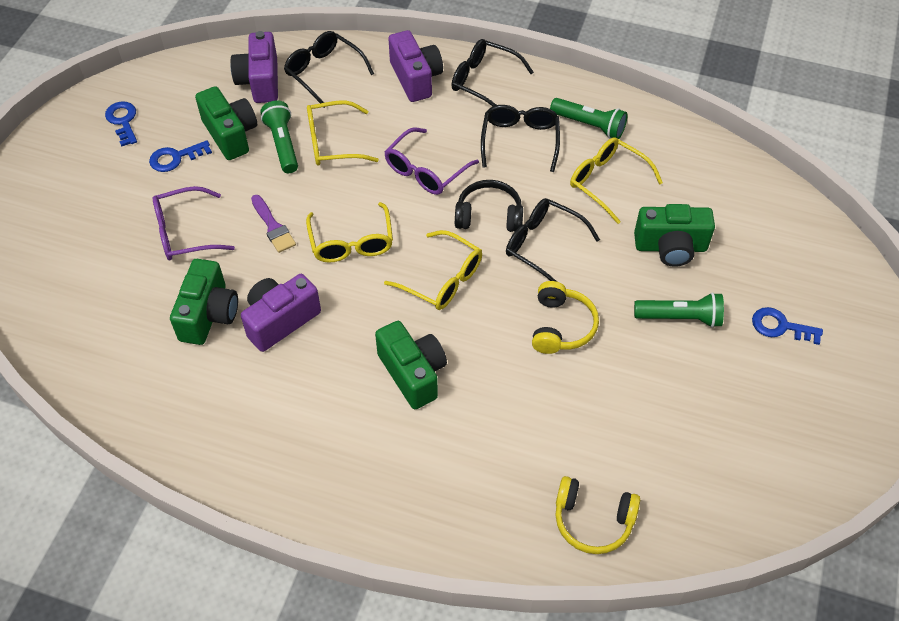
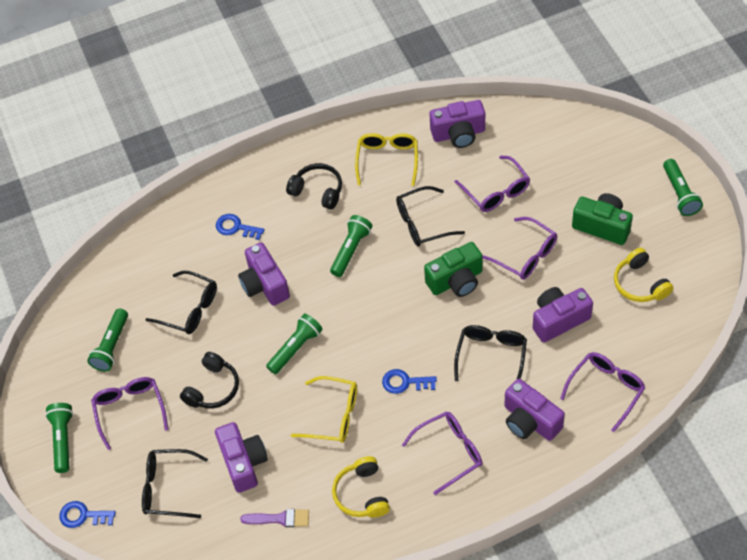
black headphones: [455,180,523,232] = 1 -> [180,352,239,409] [286,163,342,210] = 2
green camera: [170,259,238,345] [195,86,257,160] [375,321,447,409] [634,204,715,267] = 4 -> [424,242,483,297] [572,193,633,245] = 2
green flashlight: [260,100,298,173] [550,98,628,139] [634,292,724,328] = 3 -> [45,403,73,473] [87,309,128,372] [266,313,323,374] [330,215,373,277] [663,159,703,216] = 5
purple camera: [231,31,278,103] [241,274,321,352] [388,30,443,102] = 3 -> [215,422,268,493] [238,242,290,306] [430,100,485,148] [504,379,565,441] [533,287,593,343] = 5
purple glasses: [153,186,235,261] [384,128,479,195] = 2 -> [91,377,168,450] [402,412,482,495] [455,155,530,212] [482,217,557,280] [560,352,646,432] = 5
yellow glasses: [306,202,393,263] [307,100,379,166] [384,230,482,310] [570,137,663,224] = 4 -> [291,376,357,443] [355,133,418,186] = 2

